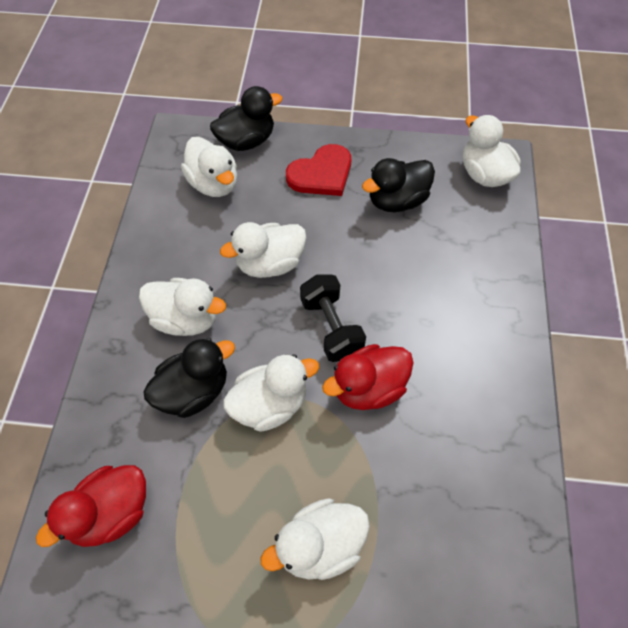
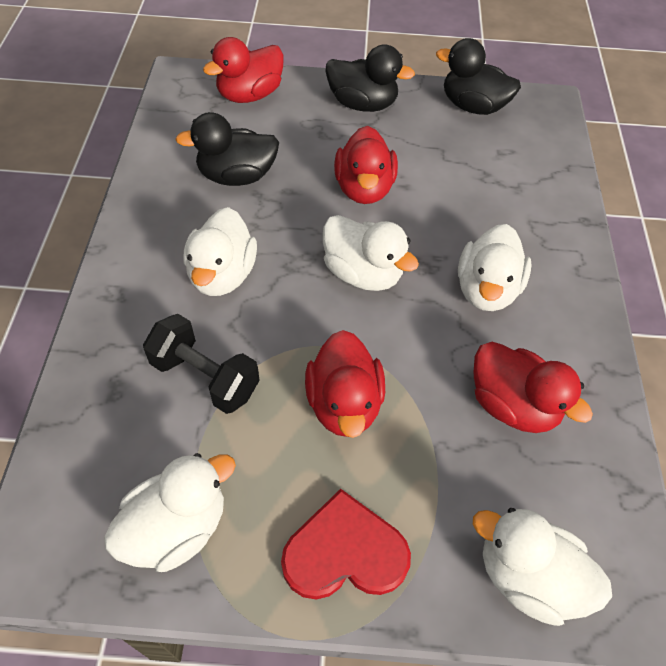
red duck: [36,465,146,547] [322,344,414,410] = 2 -> [203,37,284,103] [305,330,385,438] [334,126,398,204] [474,342,593,433] = 4
white duck: [139,278,226,336] [181,137,237,197] [220,222,306,278] [223,354,319,432] [260,498,370,580] [463,115,520,187] = 6 -> [104,453,236,572] [184,207,257,296] [323,215,419,291] [458,224,532,311] [473,508,612,626] = 5

